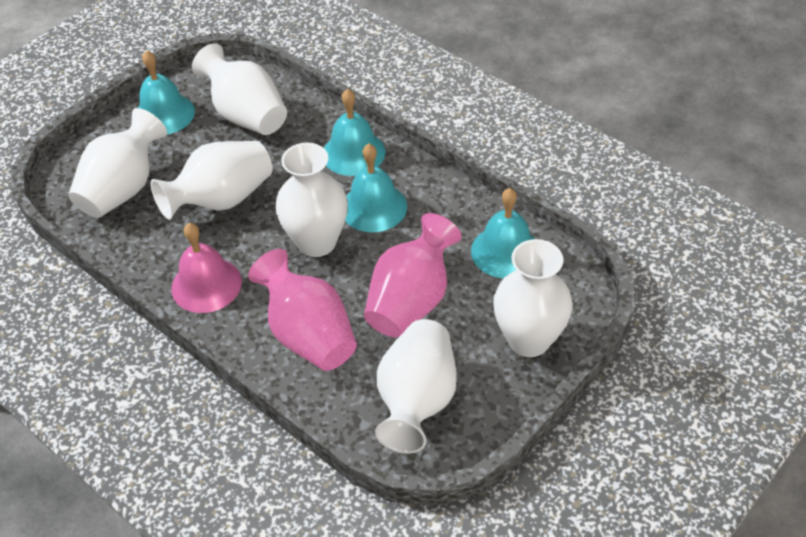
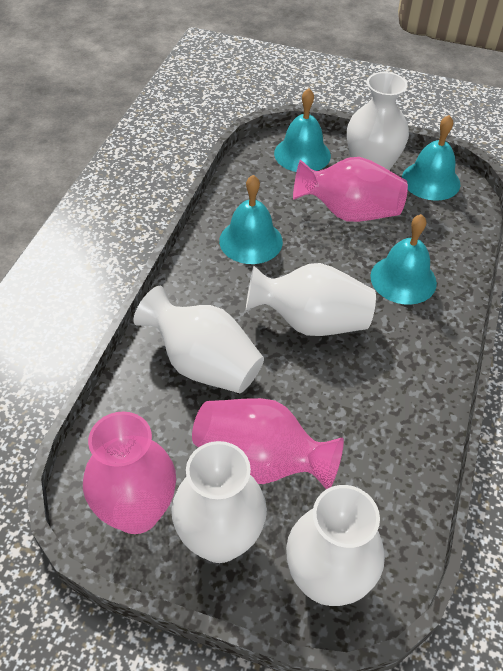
pink bell: [171,223,242,313] = 1 -> none = 0
pink vase: [248,249,357,371] [364,213,462,337] = 2 -> [83,411,176,534] [192,398,344,489] [293,157,408,222] = 3
white vase: [68,108,167,218] [151,141,273,220] [192,43,287,135] [275,143,348,257] [375,319,457,453] [493,239,573,357] = 6 -> [133,286,264,393] [172,441,267,563] [246,263,376,336] [286,485,385,606] [347,72,409,170] = 5

